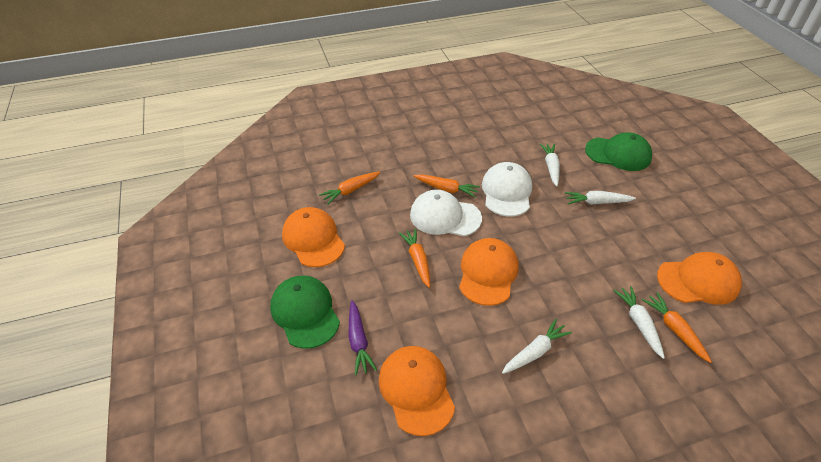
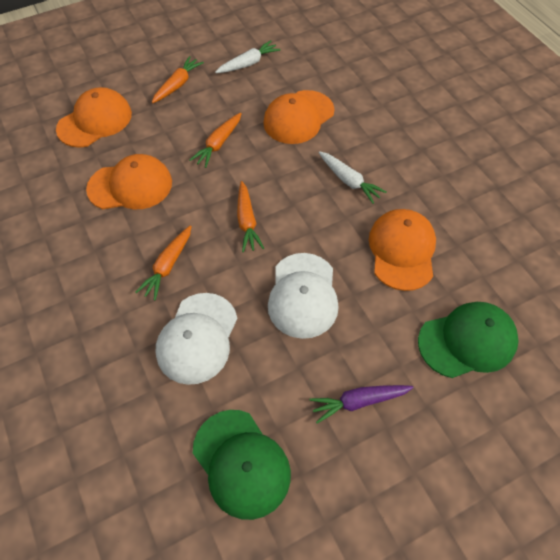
white carrot: [502,319,572,374] [540,143,560,187] [565,191,636,205] [613,286,665,359] = 4 -> [215,40,280,73] [318,151,386,204] = 2

